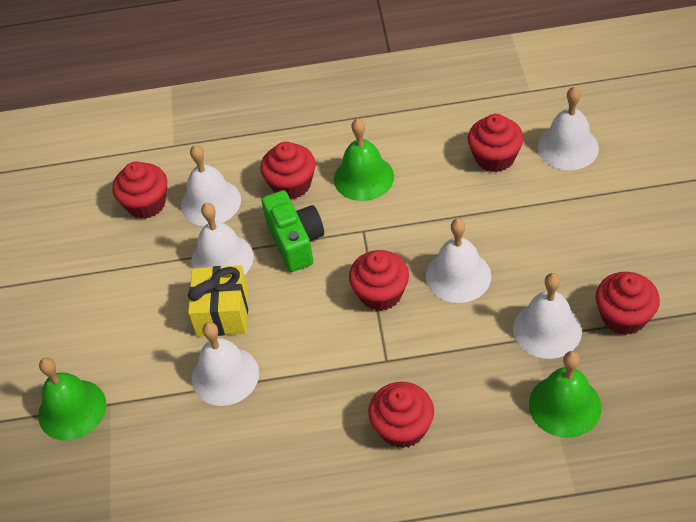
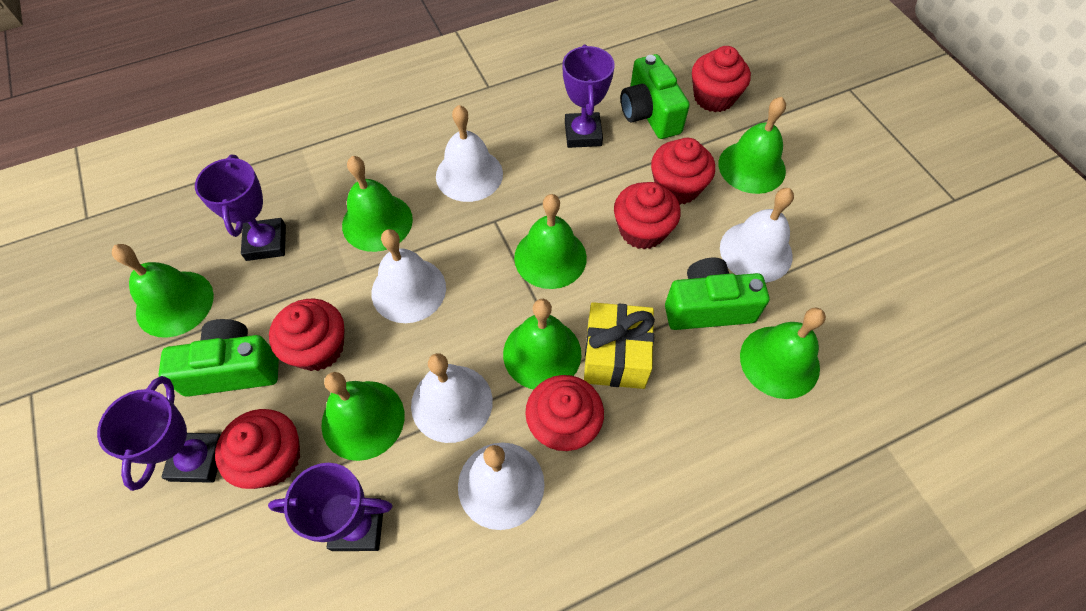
green bell: [38,358,106,440] [334,119,394,201] [529,351,602,438] = 3 -> [112,244,214,338] [321,372,405,461] [342,156,413,252] [503,299,581,389] [514,194,587,289] [718,97,786,194] [740,307,826,399] = 7
green camera: [262,190,324,272] = 1 -> [159,319,279,397] [621,54,690,139] [665,258,769,330] = 3
purple trophy: none = 0 -> [97,376,221,491] [195,155,286,261] [268,463,393,551] [563,45,615,148] = 4
white bell: [181,145,241,226] [191,203,254,275] [192,322,259,406] [426,219,491,303] [513,273,582,359] [537,86,599,170] = 6 -> [372,229,446,323] [411,353,493,443] [436,105,503,202] [458,442,545,530] [720,188,794,283] = 5

